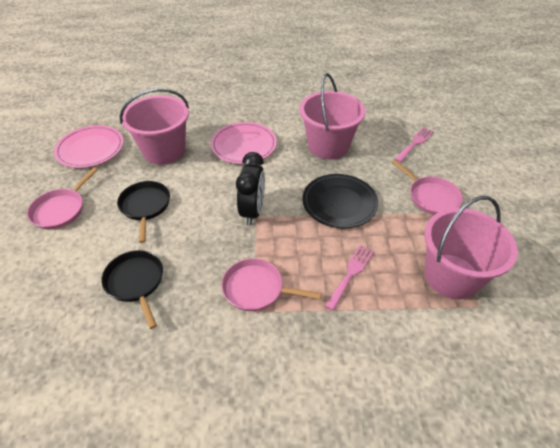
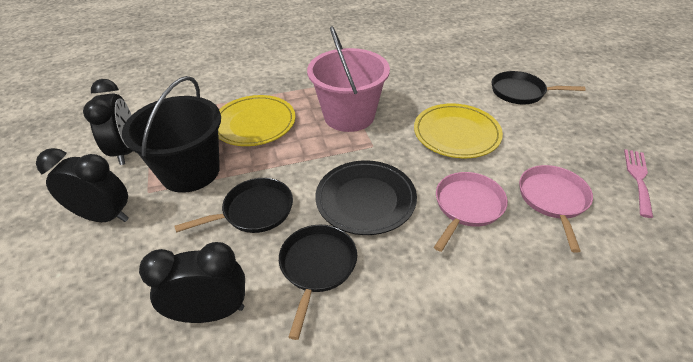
black bucket: none = 0 -> [122,76,221,193] = 1
black clock: [236,152,265,225] = 1 -> [36,148,129,222] [83,79,132,165] [139,242,245,323] = 3
black pan: [101,250,163,329] [117,181,170,243] = 2 -> [174,178,293,233] [279,225,357,340] [491,71,586,105] = 3
pink bucket: [119,88,189,165] [299,73,366,159] [424,196,518,299] = 3 -> [307,26,390,132] = 1
pink fork: [325,245,374,311] [395,127,434,163] = 2 -> [624,149,653,218] = 1
pink pan: [27,167,98,229] [221,258,322,311] [392,160,463,215] = 3 -> [434,172,508,252] [519,165,593,253] = 2
pink plate: [54,125,124,168] [211,122,277,164] = 2 -> none = 0
yellow plate: none = 0 -> [218,95,295,146] [414,103,503,158] = 2

